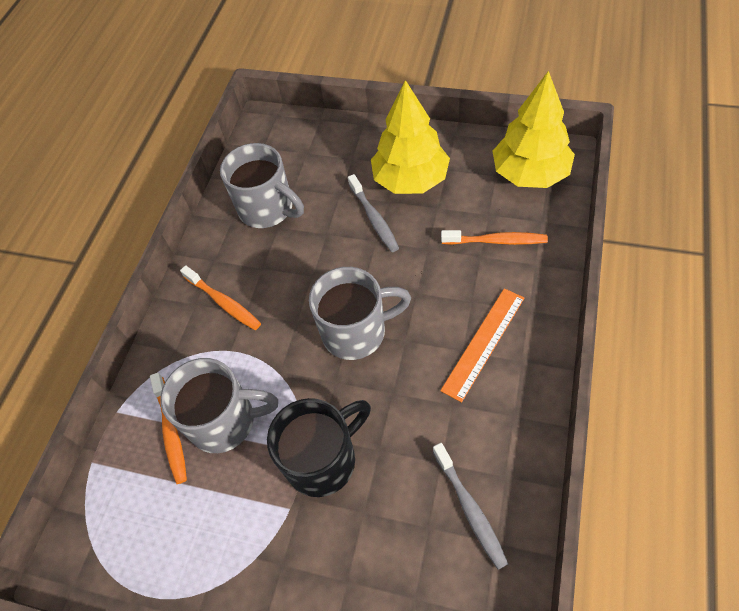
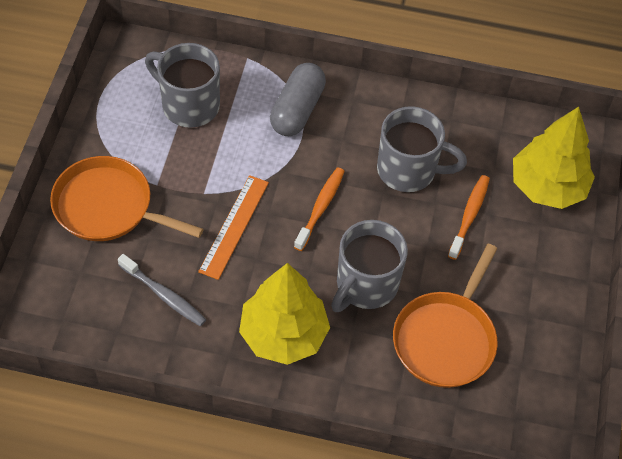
black mug: [267,398,371,497] = 1 -> none = 0
grey capsule: none = 0 -> [270,63,326,136] = 1
grey toothbrush: [348,174,399,252] [433,443,508,570] = 2 -> [118,254,206,326] = 1
orange pan: none = 0 -> [50,156,204,241] [393,244,498,388] = 2
orange toothbrush: [150,373,187,484] [180,265,261,330] [441,230,548,245] = 3 -> [294,167,345,251] [448,175,490,260] = 2

